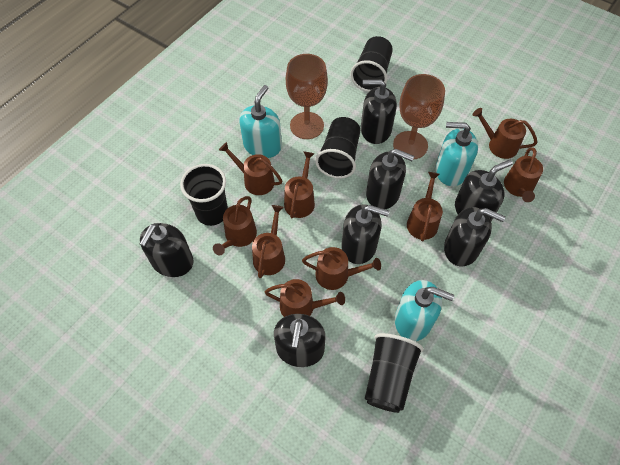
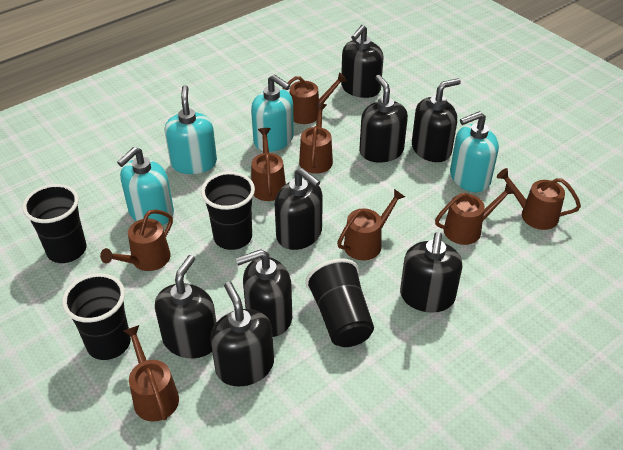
black soap dispenser: [140,223,194,277] [274,314,325,367] [341,204,390,264] [361,79,397,144] [366,149,414,209] [444,207,506,266] [455,160,513,222] = 7 -> [155,255,217,358] [210,281,274,387] [236,249,292,337] [275,168,323,250] [341,25,384,98] [359,75,408,163] [400,232,462,313] [412,78,461,162] = 8
brown goblet: [286,54,328,139] [393,74,445,160] = 2 -> none = 0
brown watering can: [213,196,257,255] [219,142,282,195] [252,205,285,278] [265,279,345,317] [284,151,315,219] [302,247,381,290] [407,172,443,241] [472,108,537,159] [504,147,543,202] = 9 -> [100,209,173,271] [124,325,179,422] [251,128,286,201] [282,72,347,124] [299,103,333,174] [337,189,405,260] [435,183,516,245] [497,168,581,230] = 8
turquoise soap dispenser: [239,85,282,158] [395,280,454,341] [436,122,478,186] = 3 -> [117,147,174,225] [165,85,217,174] [251,74,294,152] [450,111,499,192] = 4

